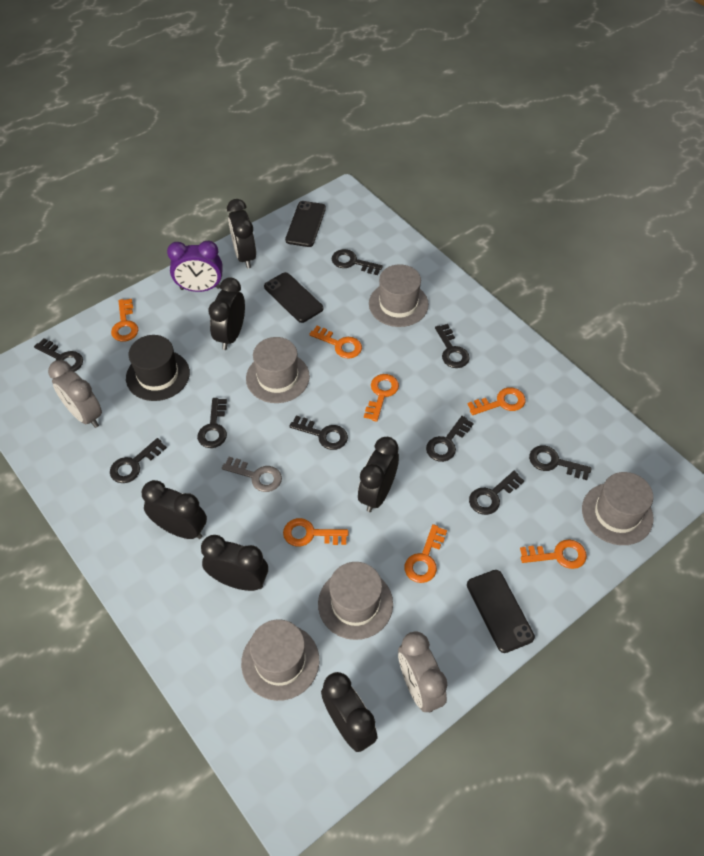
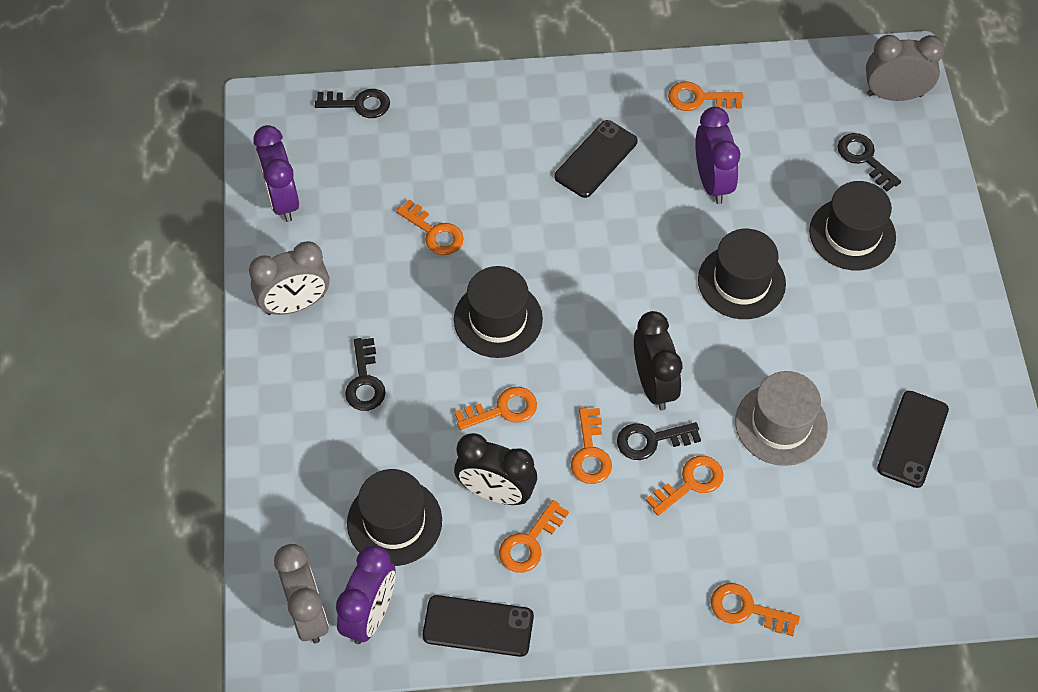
black clock: [142,480,207,539] [201,535,268,591] [208,277,245,350] [227,199,256,269] [321,672,378,752] [358,437,399,512] = 6 -> [454,433,537,505] [634,311,682,410] = 2
black hat: [126,335,190,401] = 1 -> [347,469,442,566] [454,266,543,358] [698,229,786,319] [809,181,896,270] = 4
black key: [34,338,83,372] [110,438,167,483] [197,398,227,448] [289,416,348,450] [332,249,383,275] [426,416,474,462] [435,324,470,368] [469,471,524,515] [529,445,592,480] = 9 -> [315,89,390,118] [345,338,386,411] [617,422,701,460] [838,133,901,191] = 4
grey clock: [48,360,102,428] [398,632,447,712] = 2 -> [249,241,329,315] [274,544,329,643] [866,35,945,101] = 3
grey hat: [241,619,319,701] [246,337,310,403] [318,562,393,640] [369,264,429,327] [582,472,654,545] = 5 -> [735,371,828,466] = 1
grey key: [222,457,282,492] = 1 -> none = 0
purple clock: [167,240,223,292] = 1 -> [253,125,299,222] [336,545,395,644] [695,107,740,204] = 3

